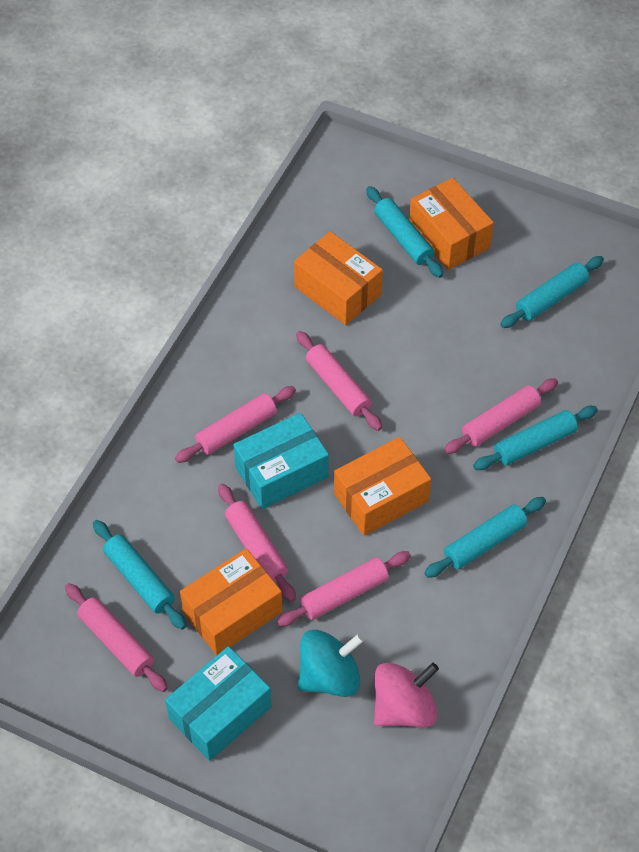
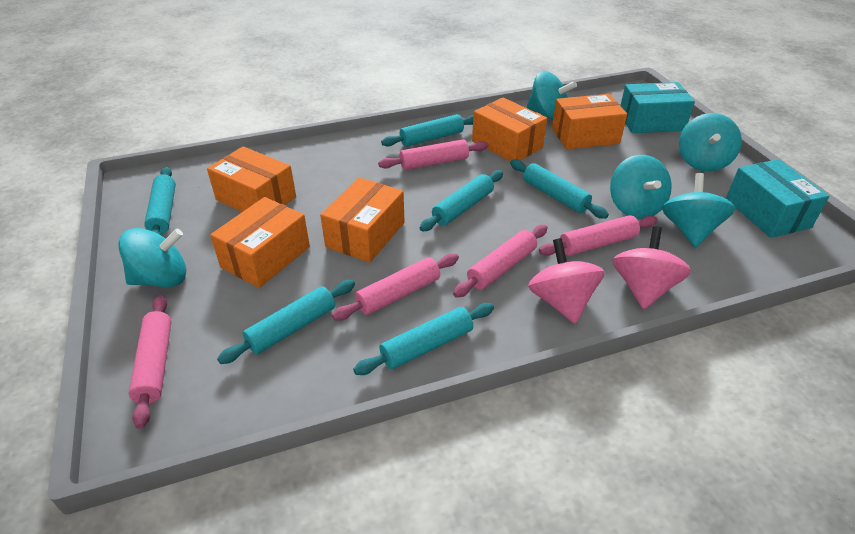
orange box: [180,548,282,655] [294,231,383,325] [334,437,431,536] [409,178,494,270] = 4 -> [207,146,296,212] [210,197,310,288] [320,177,405,263] [472,97,547,161] [552,94,627,149] = 5
pink rolling pin: [65,583,168,692] [175,386,296,463] [218,484,296,602] [277,551,411,627] [296,331,382,431] [444,378,558,454] = 6 -> [129,295,172,429] [332,253,459,320] [378,139,488,170] [453,225,547,298] [539,215,658,256] = 5
pink spinning top: [374,663,439,728] = 1 -> [528,238,605,324] [613,226,691,309] = 2
turquoise rolling pin: [93,520,186,629] [366,186,443,278] [424,497,546,578] [473,406,598,470] [500,256,604,328] = 5 -> [144,167,176,235] [217,280,355,364] [353,303,494,375] [381,114,473,147] [419,170,503,231] [510,159,609,219] = 6
turquoise spinning top: [298,630,364,697] = 1 -> [118,228,186,287] [527,71,577,120] [610,155,672,219] [662,173,735,247] [679,113,742,171] = 5

